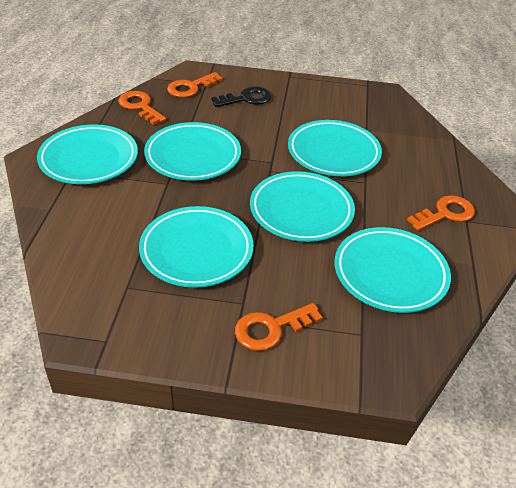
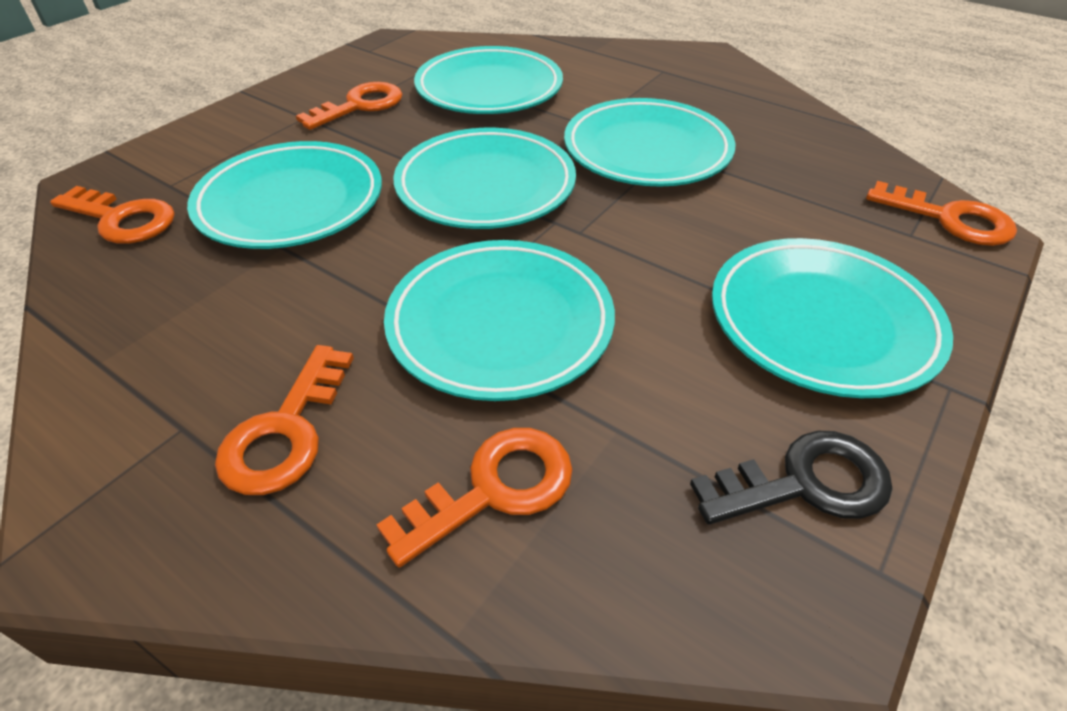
orange key: [118,91,166,125] [167,72,223,97] [235,303,323,351] [407,195,475,231] = 4 -> [50,186,175,244] [215,345,354,495] [296,82,402,130] [376,428,573,567] [866,181,1017,246] = 5

